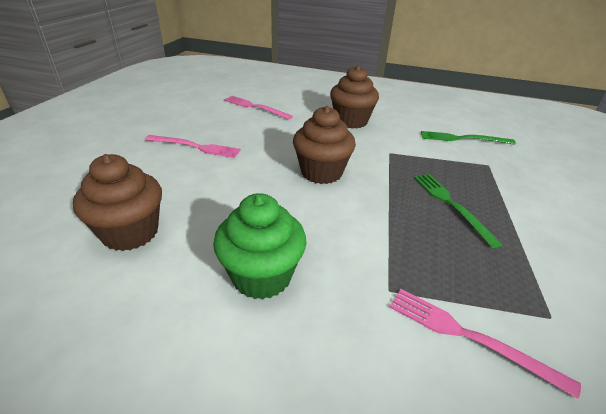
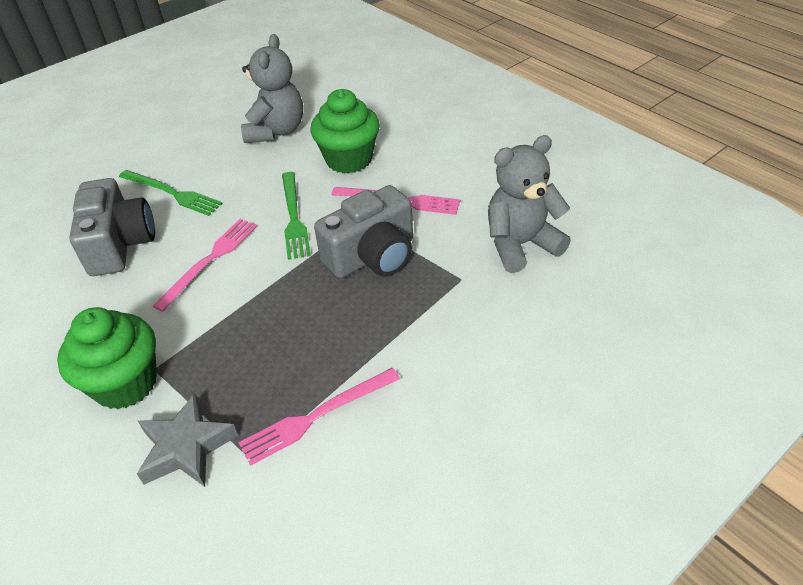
brown cupcake: [73,154,162,251] [293,106,356,184] [330,65,379,129] = 3 -> none = 0
green cupcake: [213,193,306,300] = 1 -> [57,307,157,409] [310,89,380,174] = 2
grey camera: none = 0 -> [69,178,155,276] [314,185,413,278] = 2
grey star: none = 0 -> [137,393,238,487] = 1
grey teddy bear: none = 0 -> [241,34,303,143] [488,135,571,273] = 2

